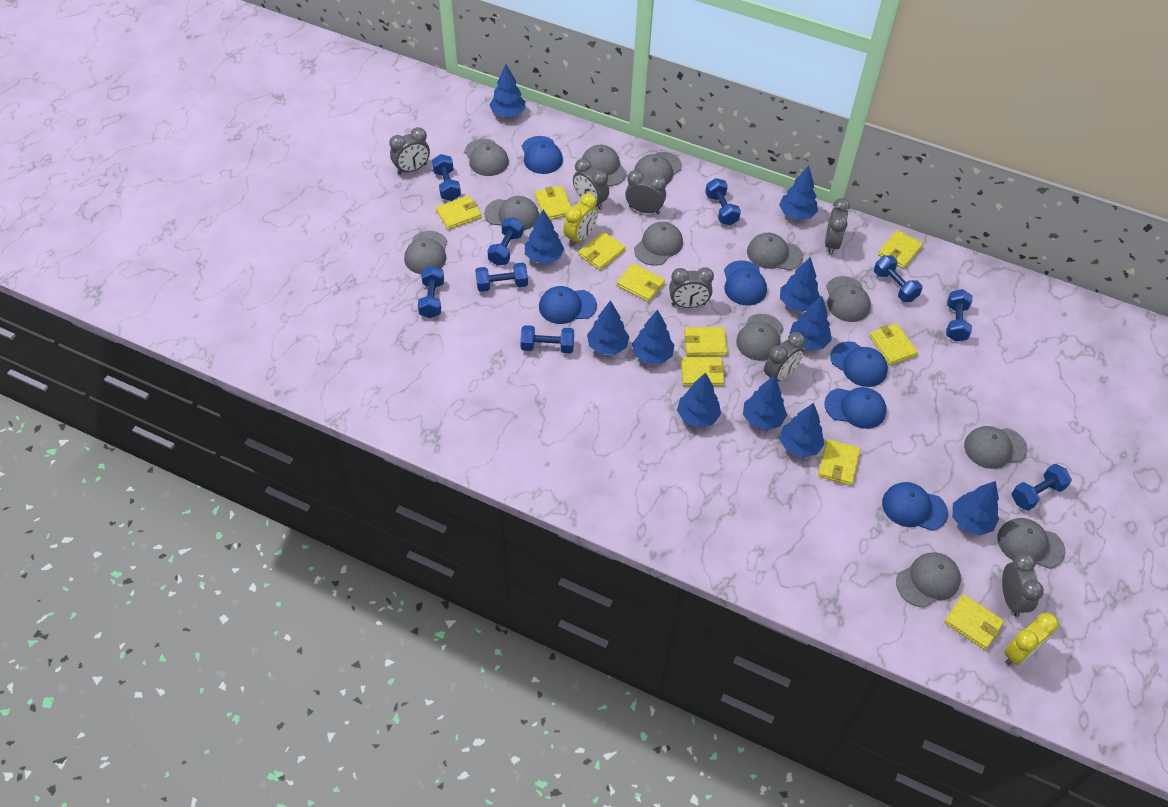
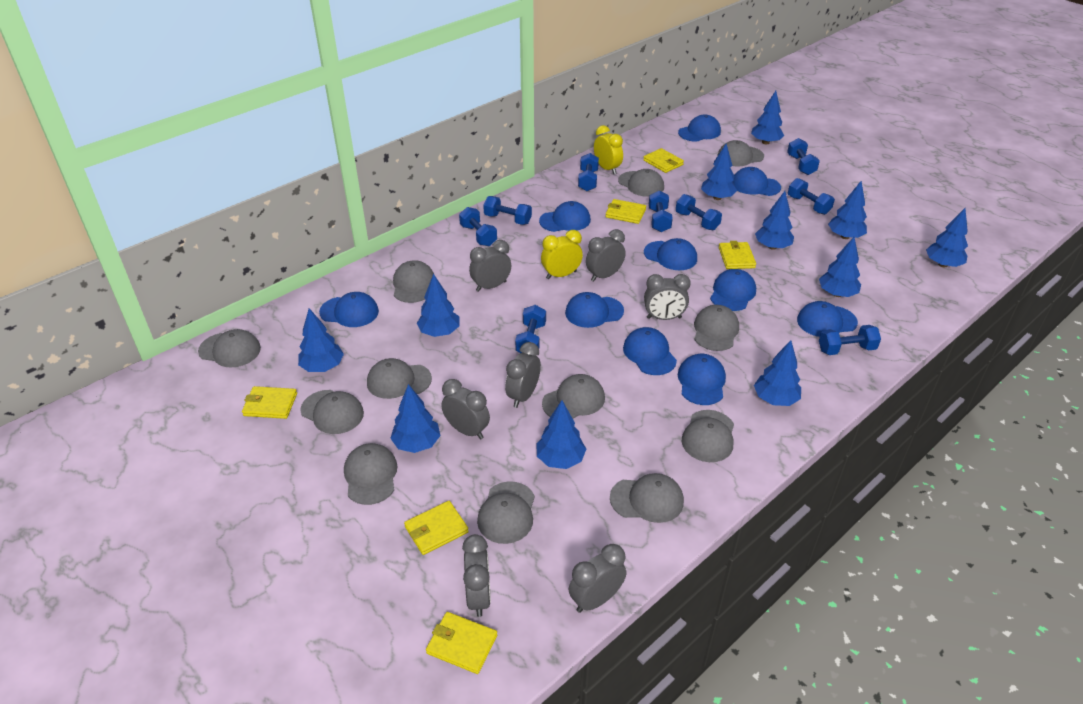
blue cap: [522,136,563,174] [539,286,597,324] [724,260,767,305] [824,387,887,429] [830,341,888,387] [882,482,948,531] = 6 -> [319,292,379,327] [539,201,591,232] [565,292,624,328] [623,327,677,375] [644,238,697,270] [678,114,721,142] [678,354,726,405] [710,269,756,311] [732,167,781,196] [797,301,858,337] = 10
yellow wallet: [436,195,482,230] [535,186,571,220] [578,232,626,270] [617,263,665,302] [681,357,725,386] [684,327,727,356] [818,439,860,486] [869,323,918,365] [878,230,923,269] [944,594,1004,650] = 10 -> [242,386,297,419] [404,501,469,555] [426,612,497,674] [605,199,646,224] [643,148,684,173] [719,241,756,269] = 6

